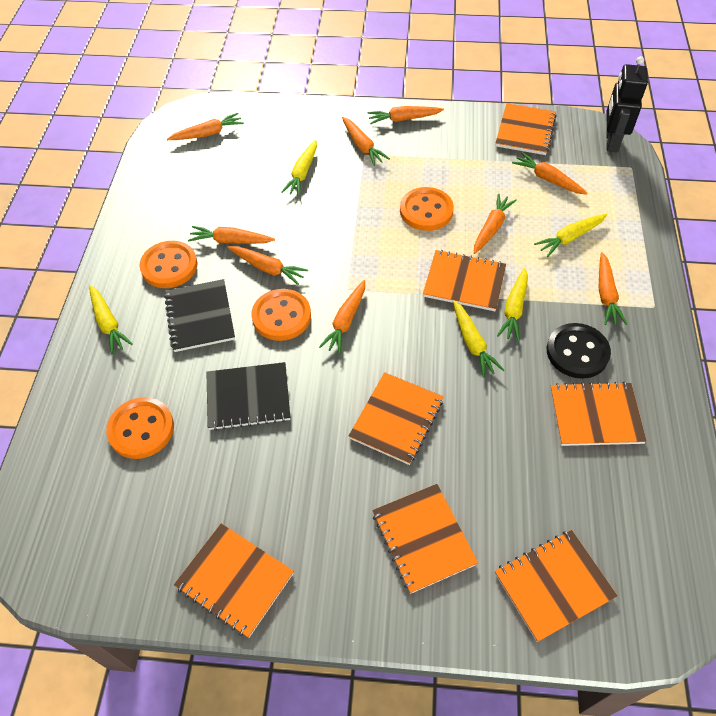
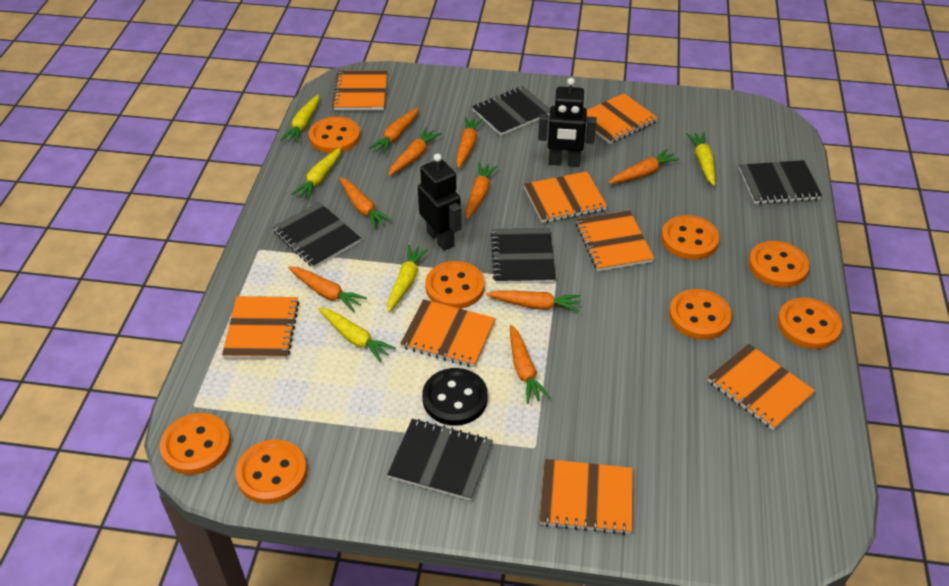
black notebook: [164,279,235,352] [206,362,290,431] = 2 -> [272,202,361,268] [387,419,493,501] [472,86,550,136] [491,228,556,284] [739,160,822,204] = 5
black robot: [606,56,648,152] = 1 -> [418,153,461,251] [538,78,597,167] = 2
orange button: [106,397,174,459] [139,241,198,288] [251,289,311,341] [400,187,454,231] = 4 -> [160,413,231,475] [235,439,307,504] [309,116,360,153] [425,261,485,309] [661,215,719,260] [669,289,732,340] [749,241,809,287] [778,298,842,349] = 8
orange notebook: [174,523,294,638] [349,372,444,465] [372,484,478,594] [423,250,506,311] [495,103,557,155] [495,530,618,642] [550,381,647,446] = 7 -> [222,296,299,359] [332,71,388,110] [400,299,496,367] [524,171,608,223] [539,459,633,535] [576,210,654,271] [586,93,658,144] [708,344,815,430] = 8

